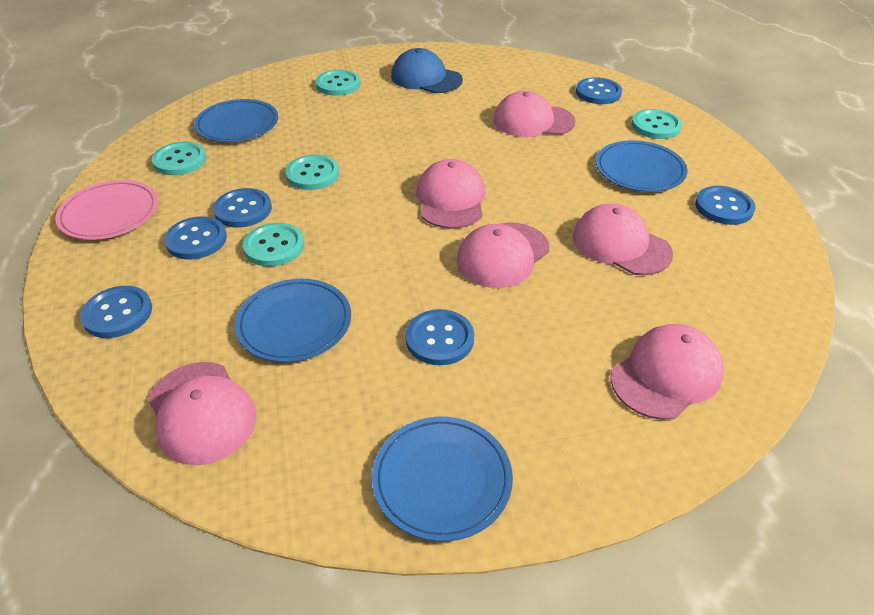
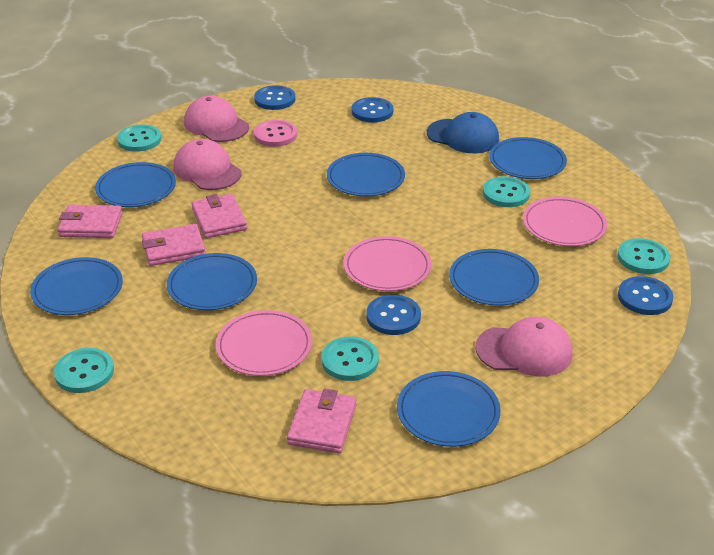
blue button: [80,286,152,338] [164,216,227,260] [213,188,272,228] [405,309,474,365] [576,77,622,104] [695,186,756,225] = 6 -> [254,85,295,110] [352,97,393,122] [366,295,421,335] [618,276,673,315] = 4
blue plate: [194,99,278,142] [235,279,351,362] [372,417,513,541] [596,140,688,192] = 4 -> [30,257,123,315] [95,162,176,207] [167,253,257,310] [327,153,405,197] [397,371,501,447] [449,249,539,306] [489,137,567,179] = 7
pink button: none = 0 -> [254,120,297,147] = 1
pink cap: [148,362,256,465] [416,159,486,229] [457,222,549,288] [493,91,576,137] [573,204,673,275] [610,324,724,420] = 6 -> [173,139,242,190] [184,96,249,142] [475,317,573,377] = 3
pink plate: [55,180,158,240] = 1 -> [216,310,312,376] [343,236,431,291] [523,197,607,246] = 3
pink wallet: none = 0 -> [57,205,123,238] [142,224,206,266] [191,194,247,238] [287,388,356,453] = 4

